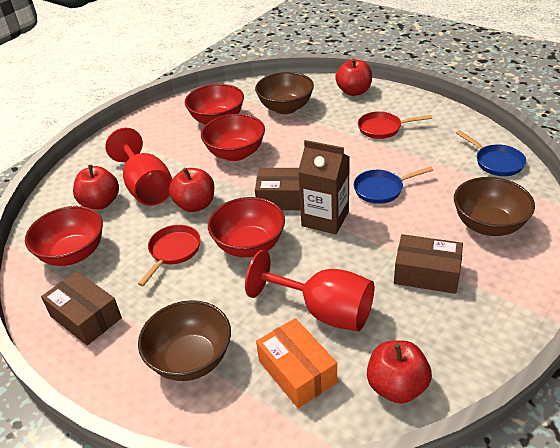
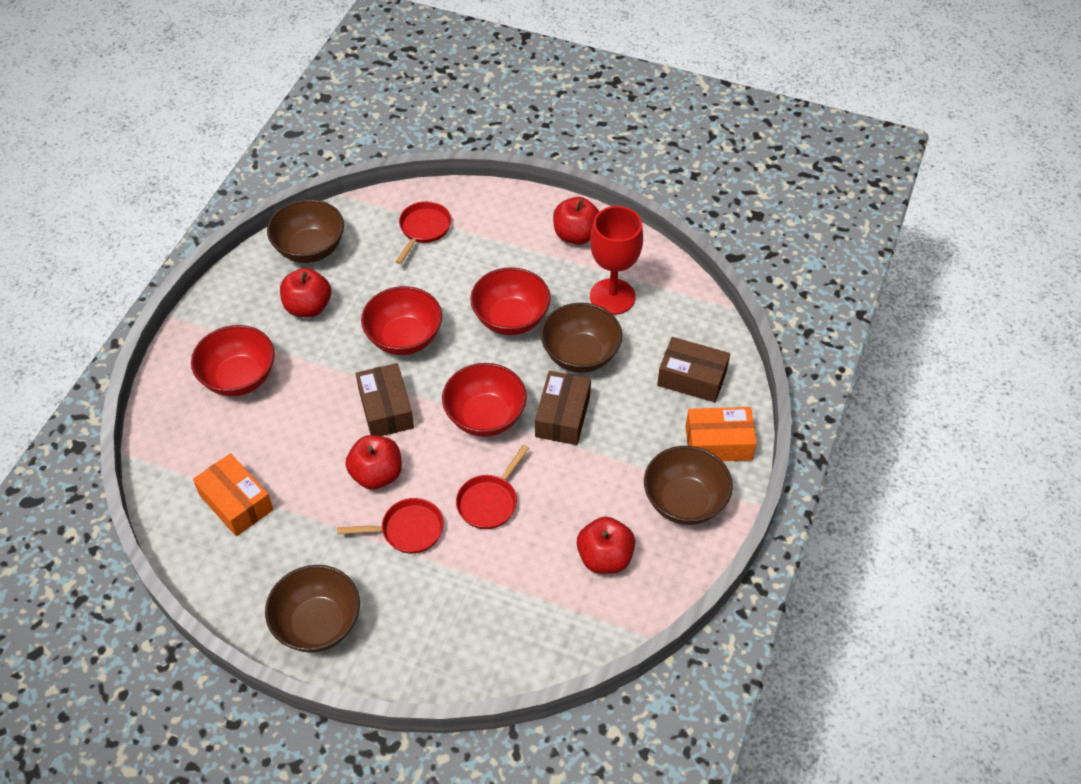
blue pan: [354,166,433,204] [456,130,526,176] = 2 -> none = 0
brown bowl: [138,300,231,381] [255,72,314,114] [454,177,535,236] = 3 -> [265,565,360,653] [267,199,344,263] [540,303,622,373] [644,446,733,525] = 4
brown carton: [298,140,350,234] = 1 -> none = 0
orange box: [256,318,337,408] = 1 -> [193,453,273,536] [685,407,757,461] = 2
red goblet: [105,128,172,206] [245,250,374,331] = 2 -> [590,206,643,315] = 1
red pan: [138,225,200,286] [358,111,432,139] = 2 -> [337,498,444,554] [395,201,451,264] [456,445,529,529] = 3

